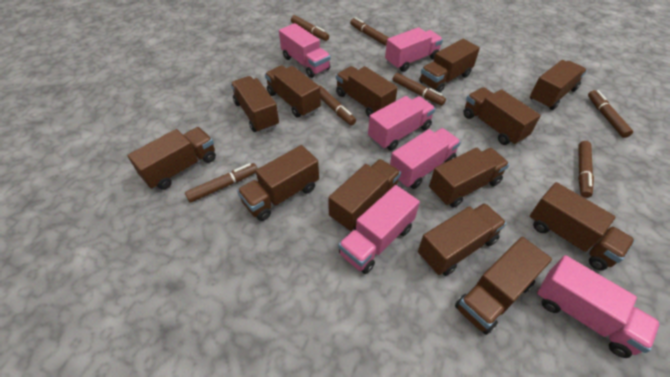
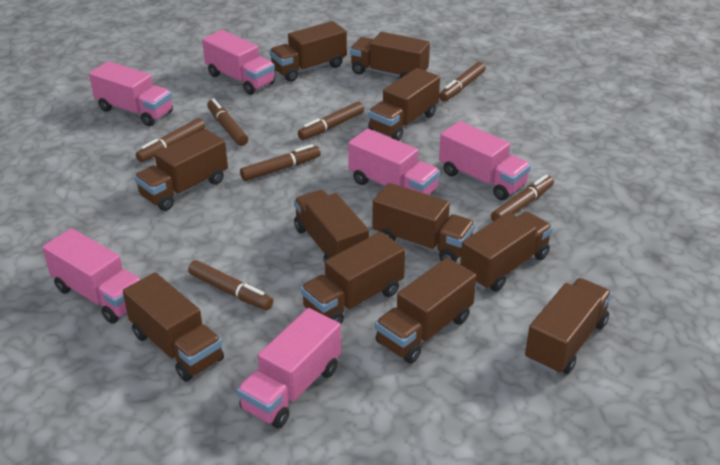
brown truck: [127,127,216,190] [231,76,279,133] [237,145,319,221] [265,65,321,118] [328,159,401,231] [336,66,398,117] [418,203,506,276] [419,39,480,93] [429,148,509,208] [455,237,552,335] [463,87,541,145] [530,60,587,110] [530,182,635,270] = 13 -> [123,272,224,382] [134,129,228,211] [269,21,347,82] [294,190,369,263] [301,232,405,324] [350,32,430,78] [368,68,440,141] [372,183,475,262] [375,258,477,364] [460,211,553,291] [525,278,612,374] = 11

